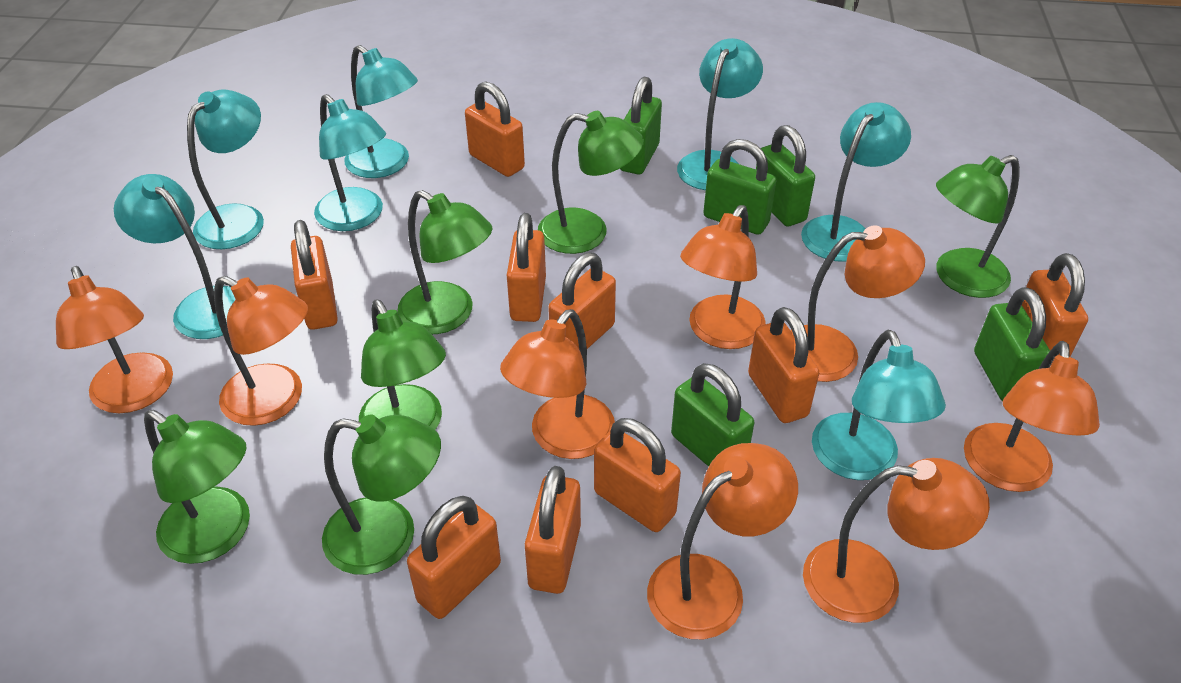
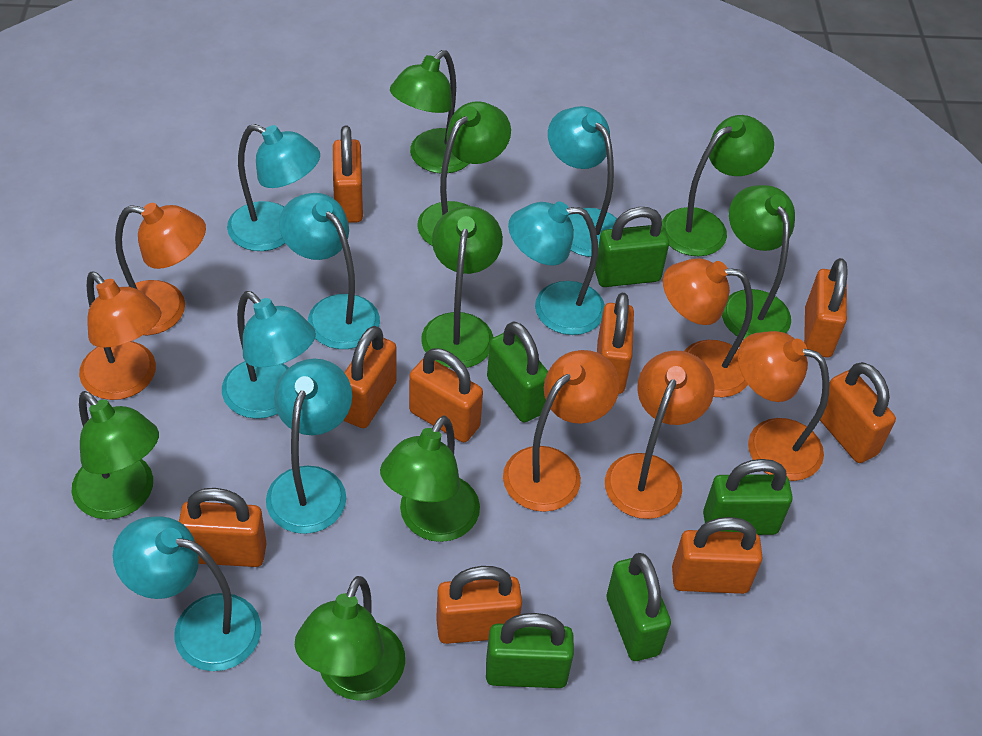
green lamp: [144,410,250,564] [322,415,441,575] [359,300,446,430] [397,190,493,334] [538,111,644,254] [936,155,1020,298] = 6 -> [71,391,159,519] [295,576,405,701] [380,416,480,542] [390,50,469,173] [417,101,511,246] [421,206,503,368] [662,115,774,257] [722,185,795,340] = 8
orange lamp: [56,266,173,413] [214,276,308,426] [500,309,615,459] [647,443,798,639] [680,205,766,349] [791,225,925,382] [803,458,990,623] [964,341,1100,492] = 8 -> [79,271,161,400] [115,203,206,335] [503,350,620,512] [605,351,715,519] [663,258,753,397] [738,331,830,481] = 6

